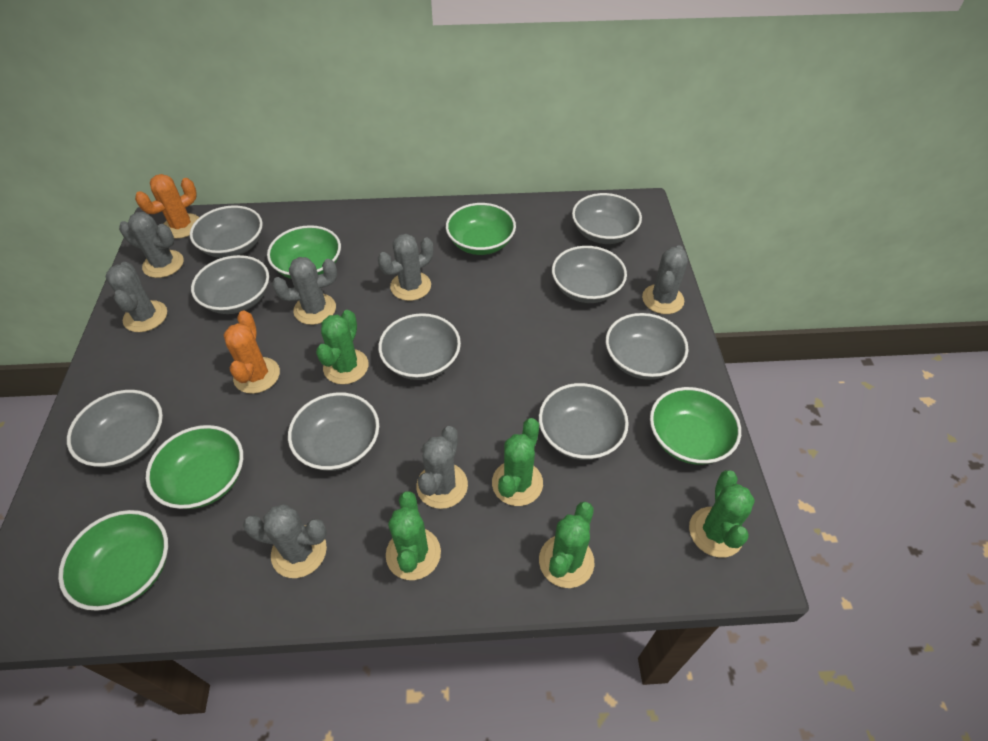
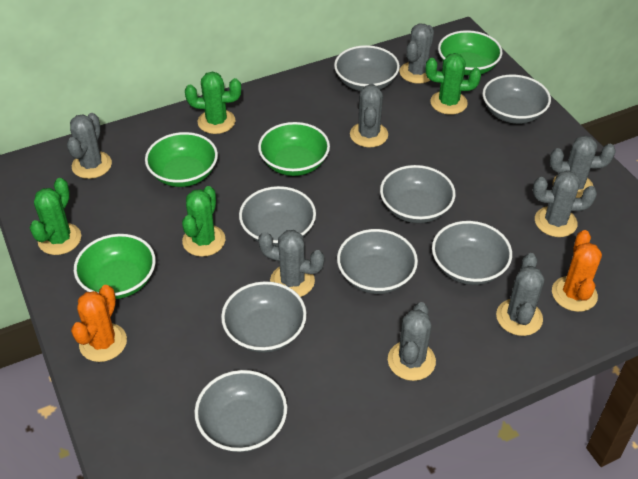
green bowl: [58,510,168,611] [146,425,243,509] [267,225,341,279] [446,203,516,255] [650,387,741,465] = 5 -> [74,234,156,299] [145,132,218,187] [258,122,330,176] [438,30,502,75] = 4
green cactus: [316,310,368,384] [386,491,441,580] [492,418,543,506] [539,502,594,588] [689,470,755,557] = 5 -> [30,178,81,255] [182,186,225,257] [185,72,241,134] [426,53,481,115] = 4
grey bowl: [67,390,163,468] [190,205,263,258] [191,255,269,314] [288,392,379,471] [378,313,461,380] [539,383,629,460] [552,246,627,303] [572,193,642,244] [606,313,688,380] = 9 -> [194,370,287,452] [221,281,307,353] [239,186,316,246] [334,45,400,91] [337,229,418,294] [380,165,455,223] [432,221,512,285] [483,75,551,124] = 8
grey cactus: [106,262,167,332] [119,212,184,278] [243,504,327,578] [272,257,337,325] [378,234,433,301] [416,426,468,509] [642,245,688,314] = 7 -> [67,113,112,179] [258,230,324,297] [350,83,388,147] [388,302,436,381] [400,24,434,84] [496,253,544,336] [533,171,597,237] [549,135,616,198] = 8

